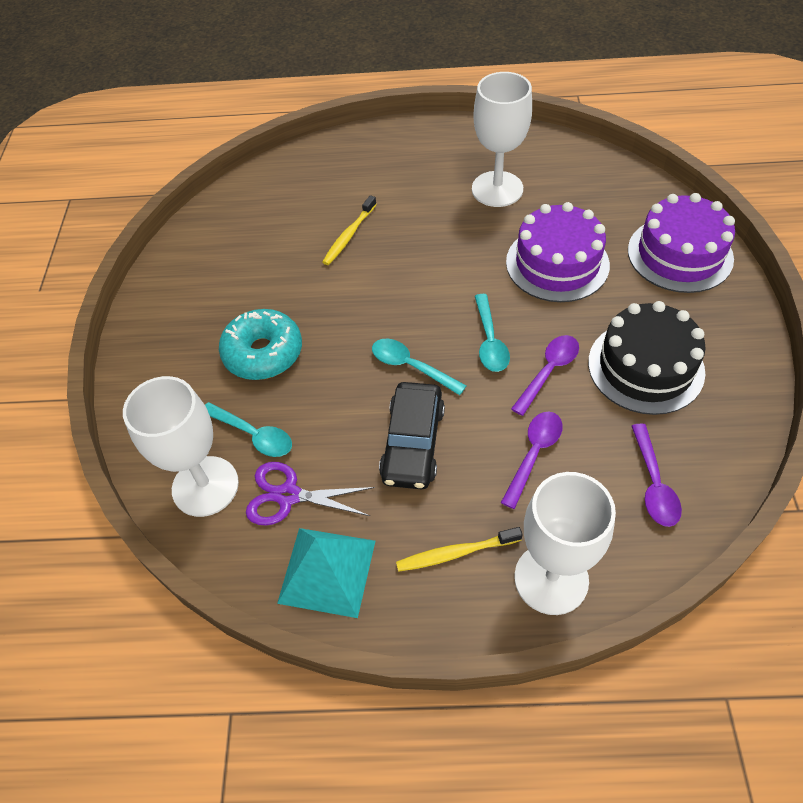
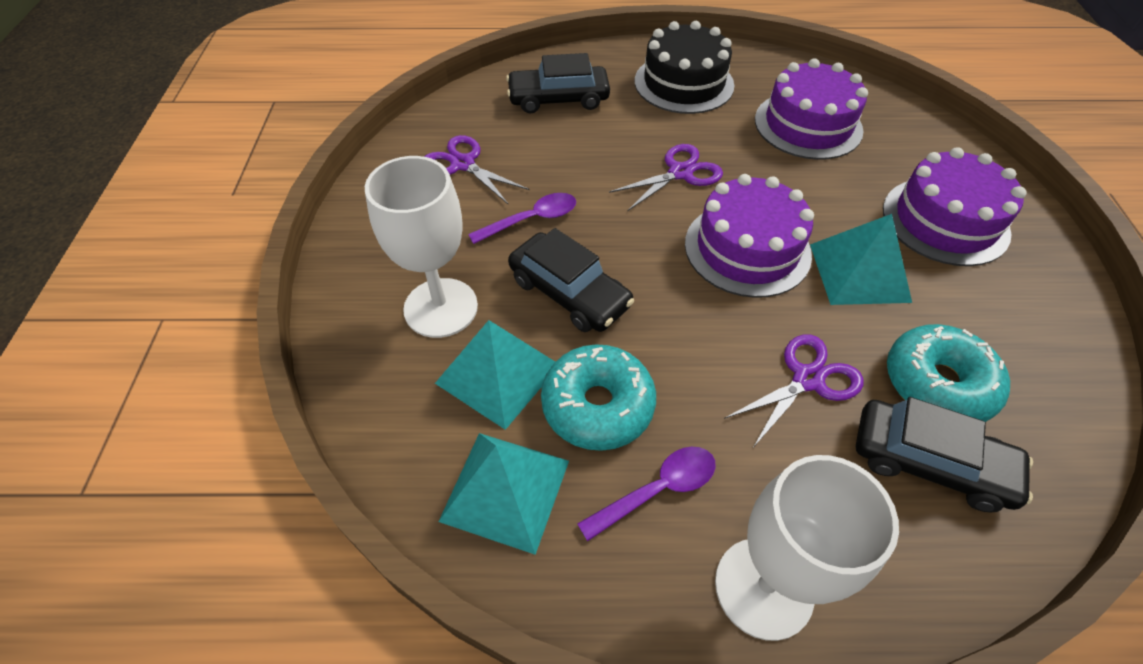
black car: [379,382,445,490] = 1 -> [506,53,610,113] [508,228,634,332] [856,397,1033,512] = 3
purple cake: [506,202,610,302] [628,193,735,293] = 2 -> [685,174,814,298] [755,58,868,160] [883,147,1026,266] = 3
purple scissors: [246,462,375,526] = 1 -> [424,135,529,204] [609,144,723,211] [724,334,863,446] = 3
purple spoon: [501,412,563,509] [511,335,579,416] [631,424,682,527] = 3 -> [468,193,576,244] [577,447,716,541] = 2
turquoise donut: [219,309,302,380] = 1 -> [541,344,656,451] [887,324,1010,422] = 2
turquoise pyramid: [277,528,375,618] = 1 -> [435,320,555,430] [439,433,569,555] [810,214,912,305] = 3
turquoise spoon: [205,402,292,457] [372,339,467,395] [475,294,510,372] = 3 -> none = 0
white goblet: [123,376,239,517] [472,72,532,207] [515,472,616,615] = 3 -> [365,156,478,338] [715,455,899,641] = 2
yellow toothbrush: [322,195,377,265] [396,527,523,572] = 2 -> none = 0

